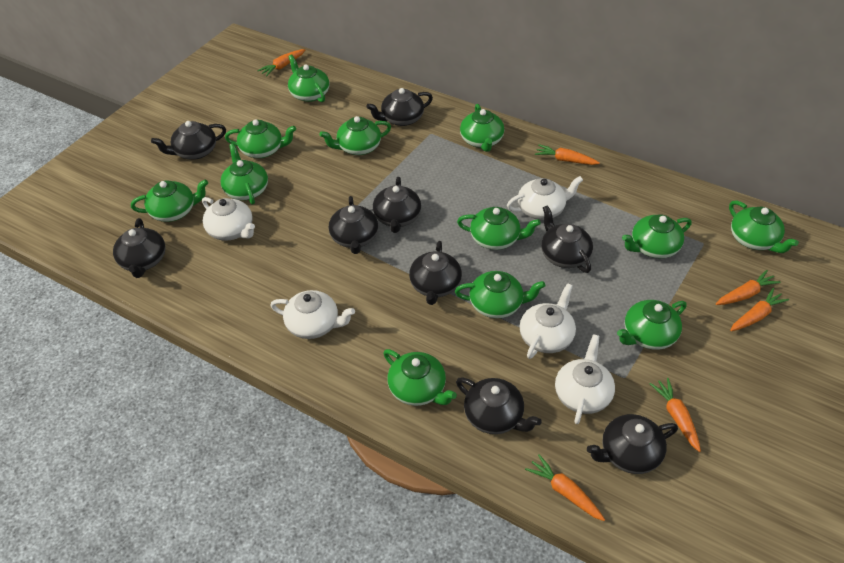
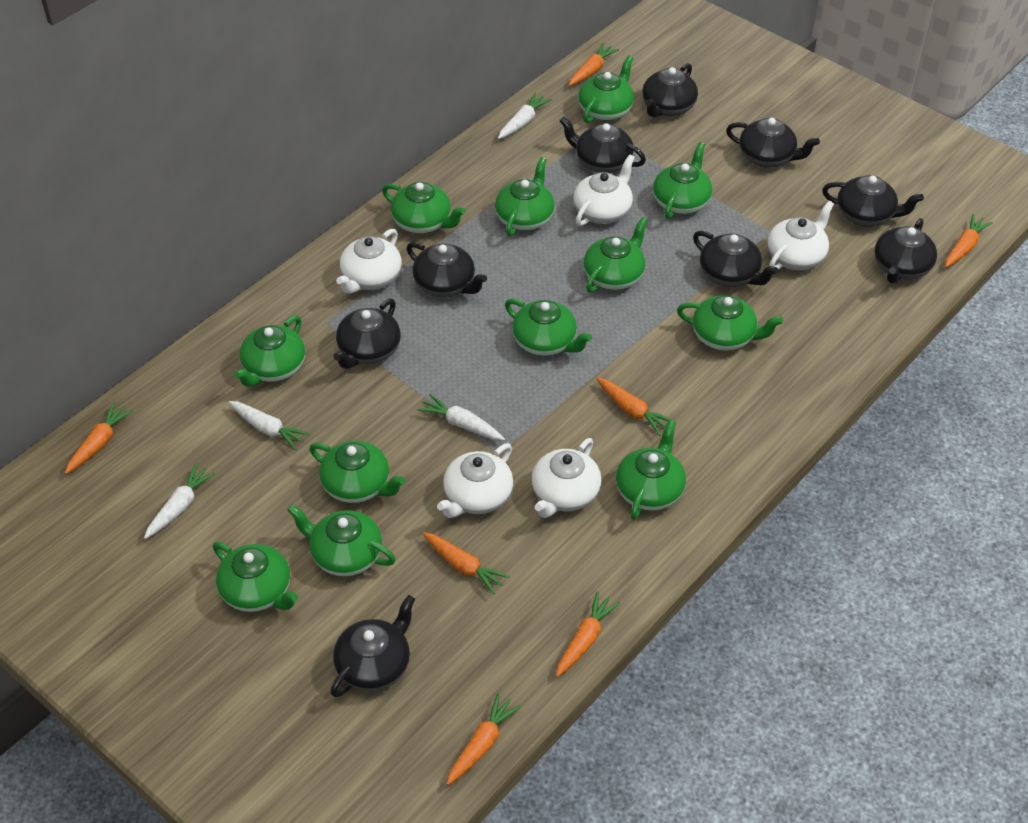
orange carrot: [257,49,305,77] [525,454,605,521] [535,144,600,165] [650,378,701,452] [716,270,781,305] [730,288,789,331] = 6 -> [65,402,134,474] [423,532,510,594] [447,693,522,785] [556,592,621,677] [568,43,619,86] [597,378,675,436] [945,214,993,268] = 7
white carrot: none = 0 -> [144,464,216,539] [228,401,310,450] [418,394,505,440] [498,93,551,139] = 4

